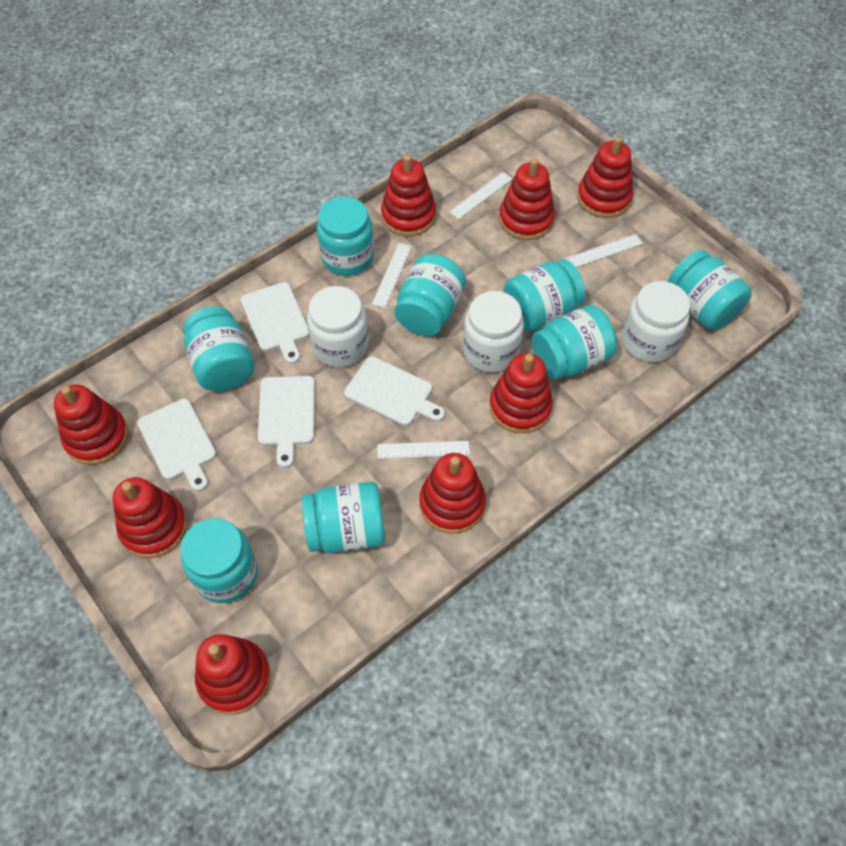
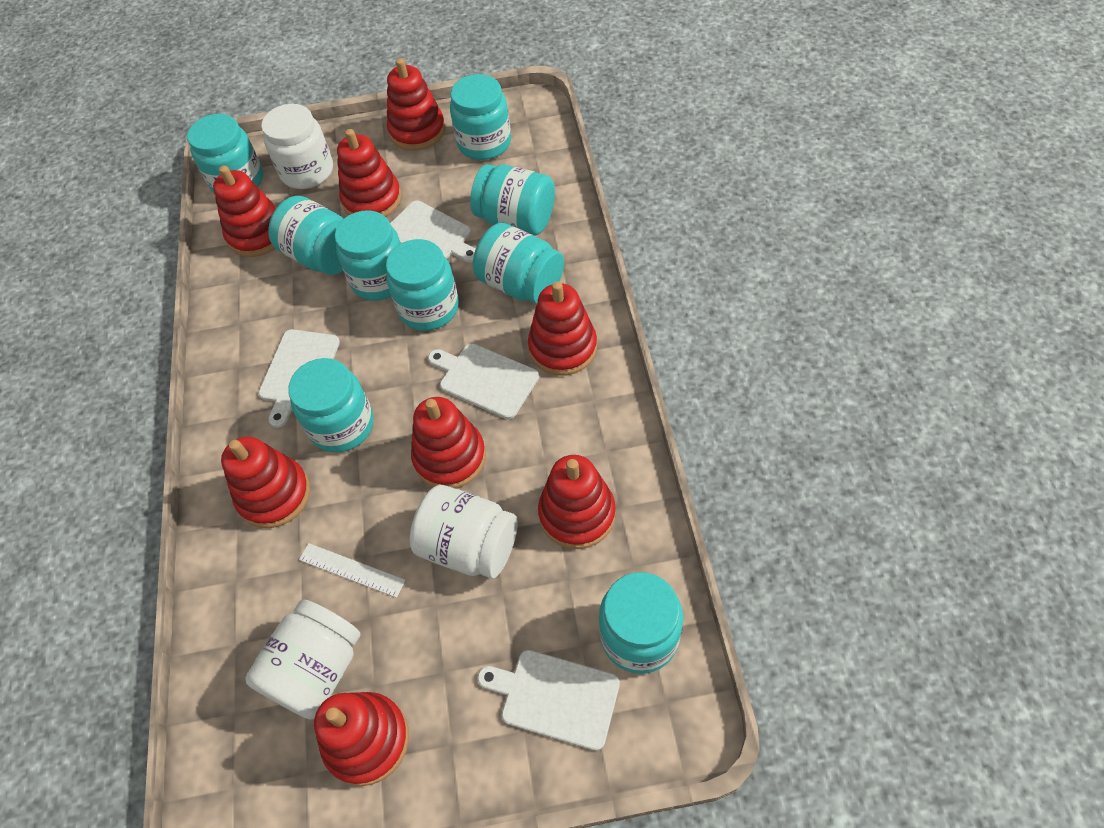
turquoise jar: [181,518,258,603] [183,307,255,392] [302,482,385,553] [317,196,374,276] [394,254,466,336] [503,259,586,332] [532,305,617,380] [668,250,752,330] = 8 -> [187,114,263,193] [268,196,343,275] [288,358,374,453] [335,210,401,301] [386,239,459,331] [450,74,511,160] [470,164,555,236] [473,222,564,304] [599,572,683,674] = 9
white ruler: [372,243,412,308] [377,441,470,459] [449,172,512,219] [565,234,643,267] = 4 -> [299,543,406,598] = 1

